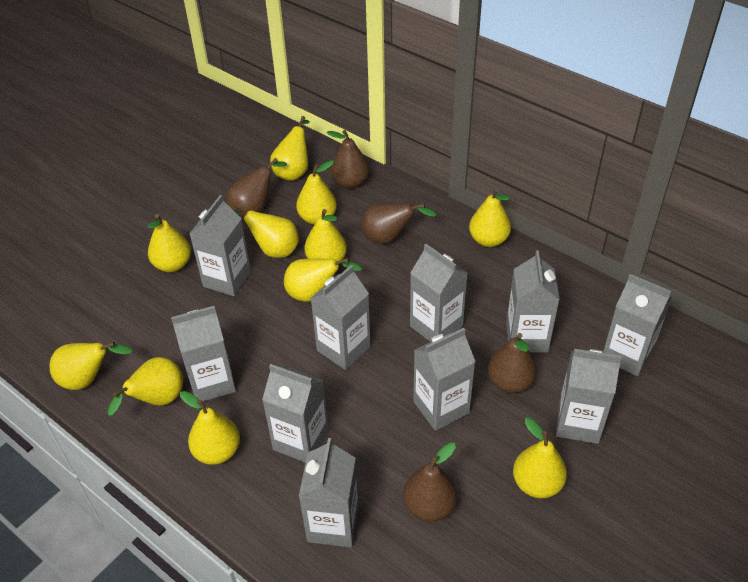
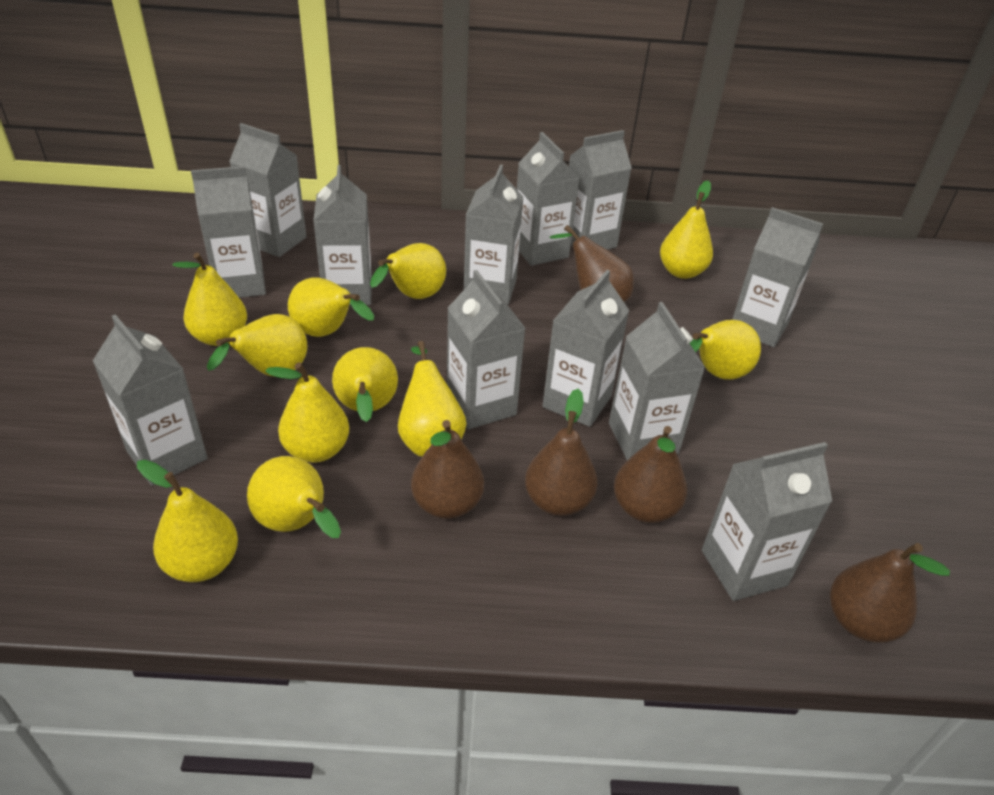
grey carton: [171,306,236,402] [189,195,251,296] [262,364,329,463] [299,438,359,547] [311,265,371,370] [410,244,468,342] [413,328,475,431] [506,250,560,352] [556,349,622,444] [603,274,672,376] = 10 -> [93,314,207,486] [191,166,266,298] [229,123,306,257] [313,165,372,305] [447,270,526,429] [464,165,524,305] [517,132,580,266] [543,270,630,427] [569,130,632,250] [609,302,705,460] [702,442,833,601] [732,207,823,347] = 12

